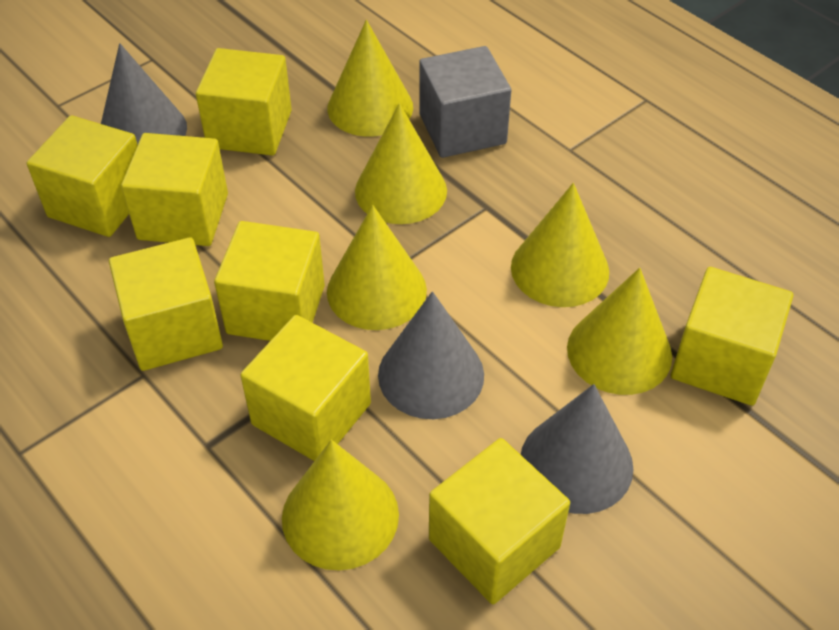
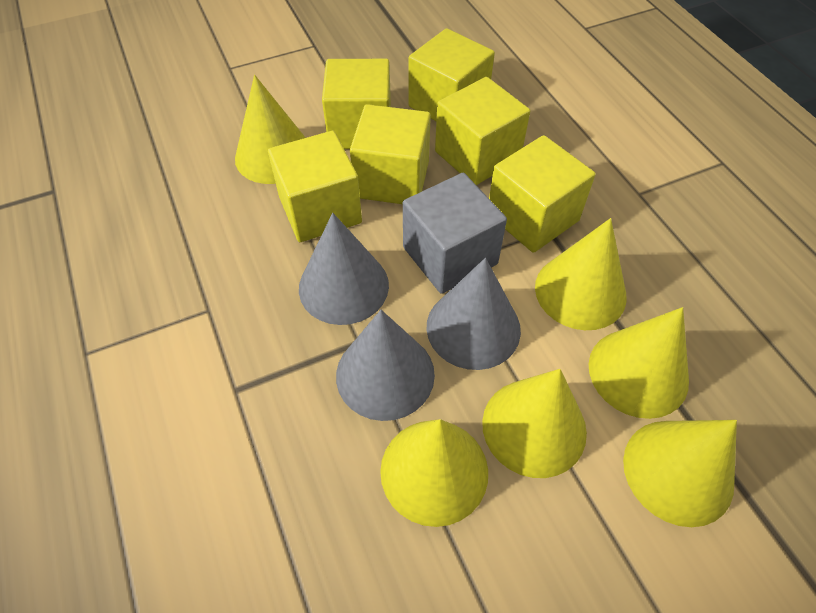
yellow cube: [27,115,138,237] [109,237,223,371] [121,133,228,246] [196,48,292,156] [214,221,325,341] [240,315,371,461] [429,438,570,604] [671,267,793,406] = 8 -> [268,131,362,242] [322,59,391,149] [350,104,431,204] [409,28,495,121] [435,77,530,185] [489,135,596,253] = 6

